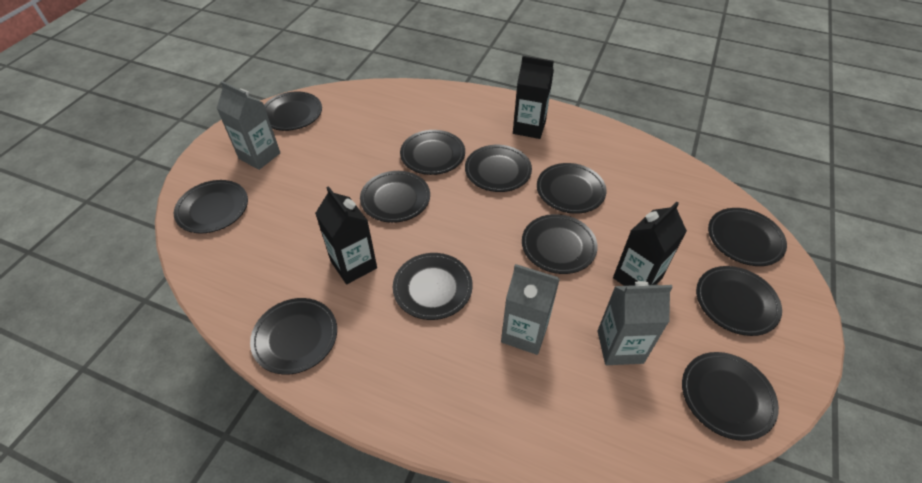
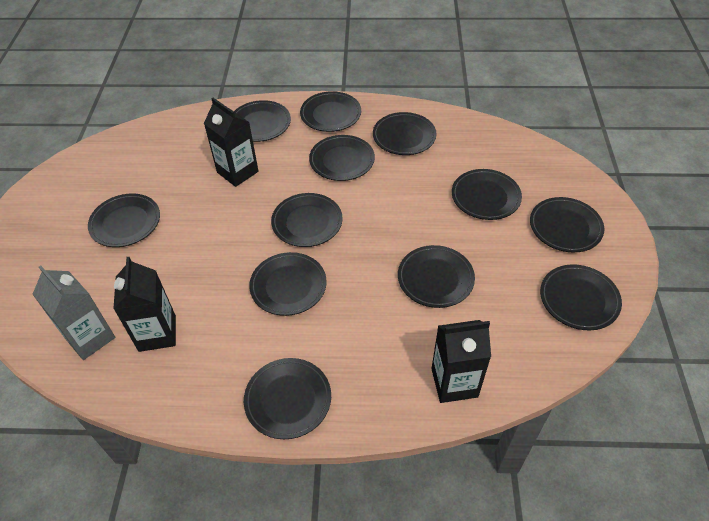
grey carton: [216,81,280,170] [501,264,560,355] [597,281,673,365] = 3 -> [32,265,115,360] = 1

